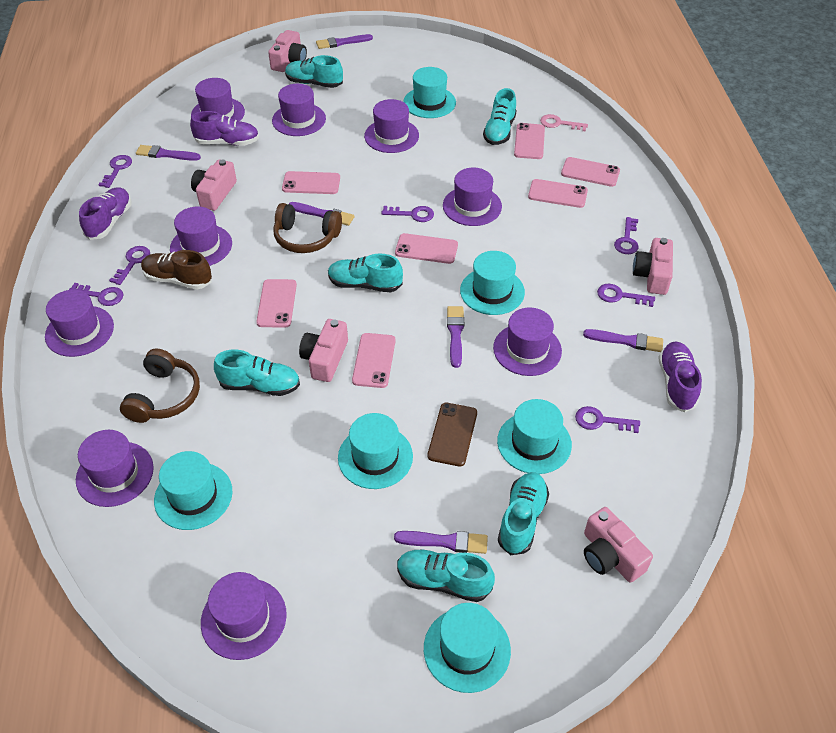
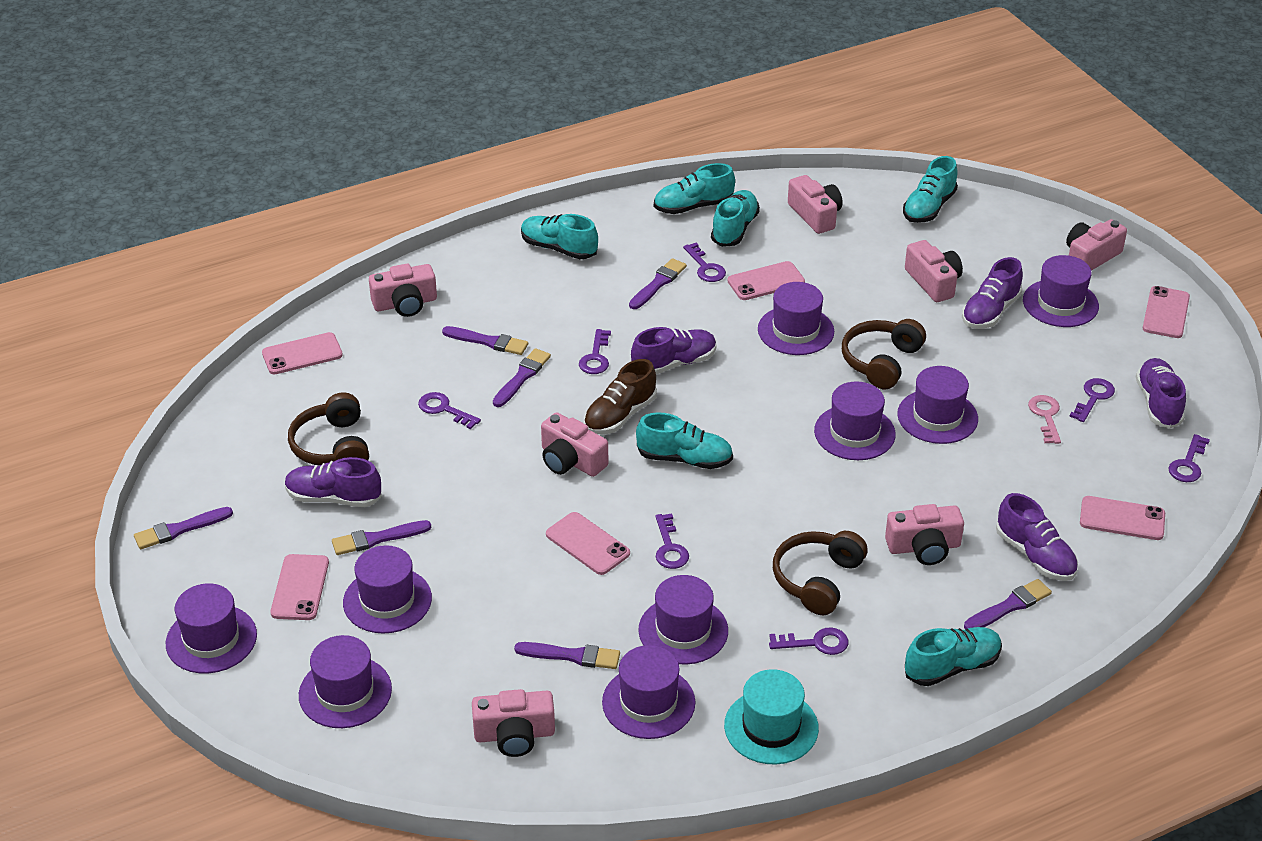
brown headphones: [120,348,200,423] [273,203,342,253] = 2 -> [288,392,369,465] [773,531,868,615] [842,319,926,389] = 3
brown phone: [427,403,477,467] = 1 -> none = 0
pink camera: [191,159,237,211] [268,30,307,72] [299,319,348,382] [584,507,653,583] [633,238,673,295] = 5 -> [369,264,437,317] [472,689,555,757] [541,412,608,477] [788,175,843,234] [885,504,964,565] [905,240,963,302] [1066,219,1127,271] = 7
pink phone: [256,279,297,328] [282,171,340,194] [352,333,396,388] [395,233,458,264] [514,123,545,159] [528,179,588,208] [561,157,620,187] = 7 -> [262,332,343,374] [270,554,329,620] [546,512,630,575] [727,261,805,300] [1080,496,1165,540] [1143,286,1190,338] = 6
purple brush: [136,145,201,161] [289,202,355,226] [316,34,373,49] [394,531,488,554] [447,306,464,368] [583,329,663,352] = 6 -> [134,507,233,549] [332,520,431,555] [442,326,528,355] [493,348,551,407] [514,642,620,669] [629,258,687,309] [964,579,1052,629] = 7
purple shoe: [79,187,132,240] [190,111,259,146] [658,342,702,412] = 3 -> [285,457,382,507] [631,327,716,374] [962,257,1023,329] [996,493,1078,581] [1136,358,1186,429] = 5
turquoise hat: [154,451,232,530] [338,413,413,489] [403,67,456,118] [424,603,511,693] [460,251,525,315] [497,399,572,474] = 6 -> [724,669,819,764] = 1

